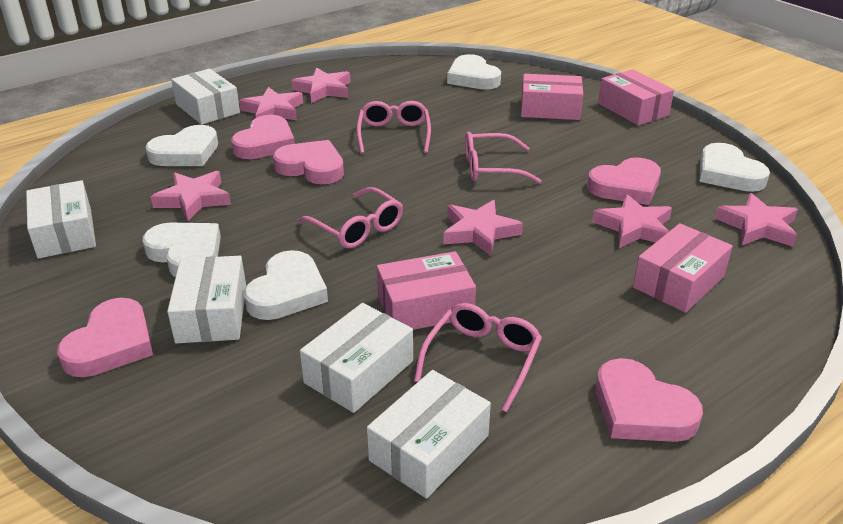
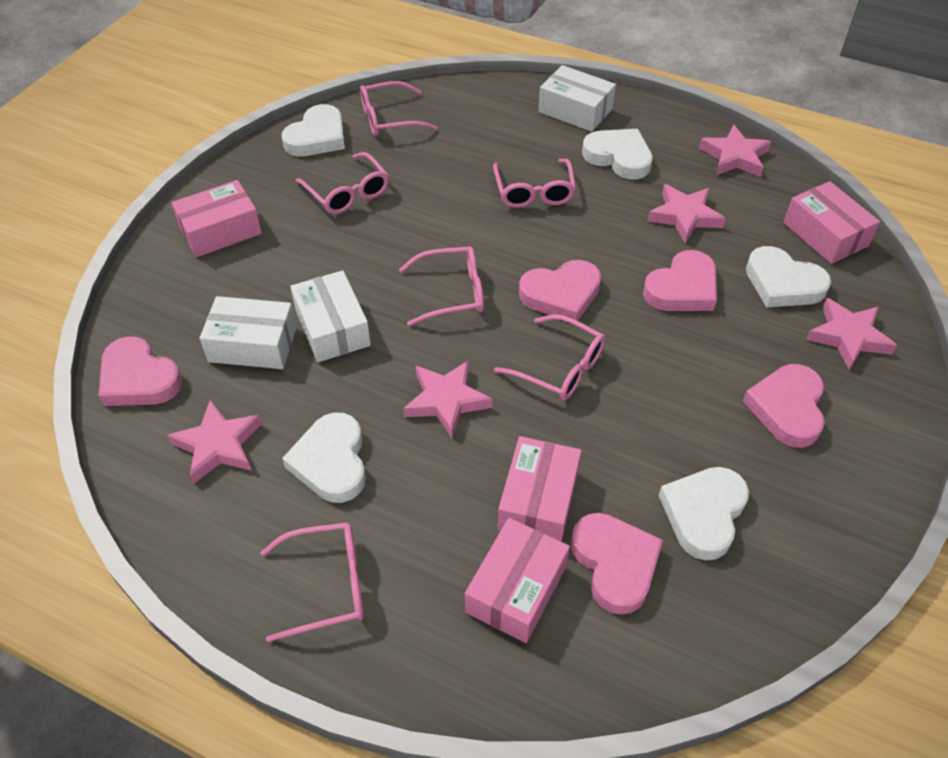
pink glasses: [297,187,403,248] [357,101,431,154] [414,303,542,412] [465,132,542,184] = 4 -> [260,522,364,642] [296,152,389,214] [360,81,437,136] [399,246,484,326] [493,159,576,208] [494,314,605,400] = 6
pink star: [151,171,231,221] [239,87,303,120] [291,67,351,103] [443,200,523,256] [592,194,672,248] [715,193,798,247] = 6 -> [167,400,262,484] [403,360,492,438] [648,184,726,243] [699,124,772,177] [806,298,897,370] = 5
white box: [26,180,96,259] [167,256,246,343] [171,69,240,125] [300,303,413,413] [367,370,491,498] = 5 -> [200,296,297,369] [290,270,371,362] [539,65,616,132] = 3

